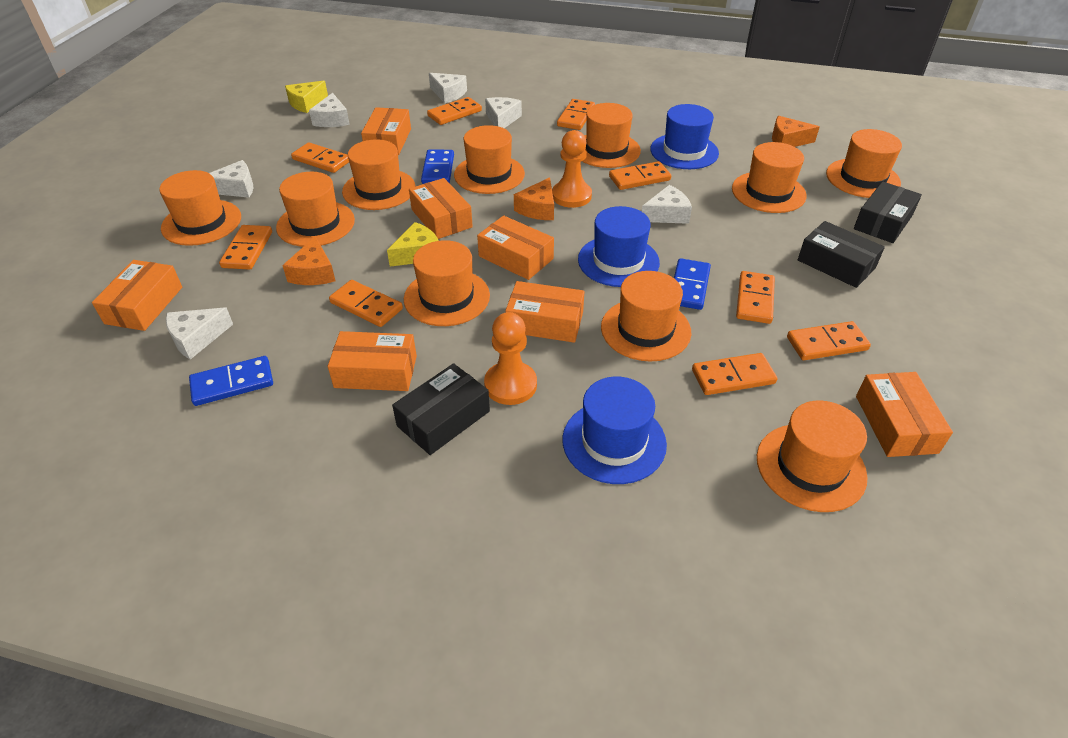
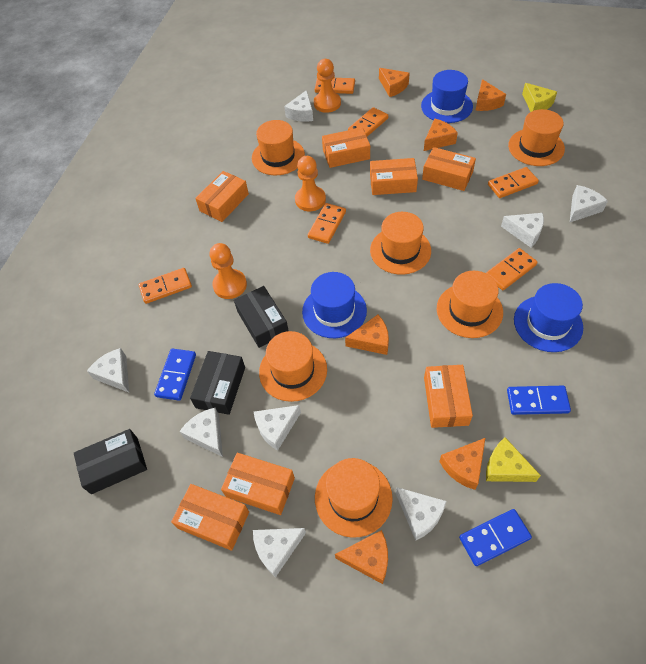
orange cheese: [282,236,336,285] [514,177,554,220] [772,116,819,147] = 3 -> [335,530,388,584] [345,315,389,355] [379,68,410,97] [424,119,458,151] [439,438,485,490] [475,79,506,111] = 6
orange domino: [219,225,272,270] [291,142,349,173] [329,280,403,327] [427,97,482,125] [557,99,595,130] [609,161,671,190] [692,353,777,395] [736,271,775,324] [787,321,871,360] = 9 -> [139,268,192,304] [308,203,346,244] [315,78,355,94] [348,107,388,137] [486,248,538,290] [488,167,539,198] = 6
orange hat: [159,170,241,246] [276,172,355,247] [342,139,416,210] [404,240,490,326] [454,125,525,194] [582,103,641,168] [601,271,691,362] [732,142,807,213] [757,401,868,512] [826,129,902,198] = 10 -> [252,120,305,175] [259,331,327,402] [315,458,393,538] [370,212,431,275] [437,271,503,338] [508,109,565,166] = 6
orange pawn: [484,312,537,405] [552,130,592,208] = 2 -> [210,243,247,299] [295,156,326,211] [314,59,341,113] = 3
white cheese: [166,307,233,360] [209,160,253,198] [309,93,350,127] [429,73,467,103] [485,97,522,128] [642,185,692,224] = 6 -> [87,348,129,392] [179,408,223,457] [253,528,306,577] [254,405,301,451] [284,90,313,122] [396,487,447,541] [501,213,544,248] [570,185,608,222] = 8

